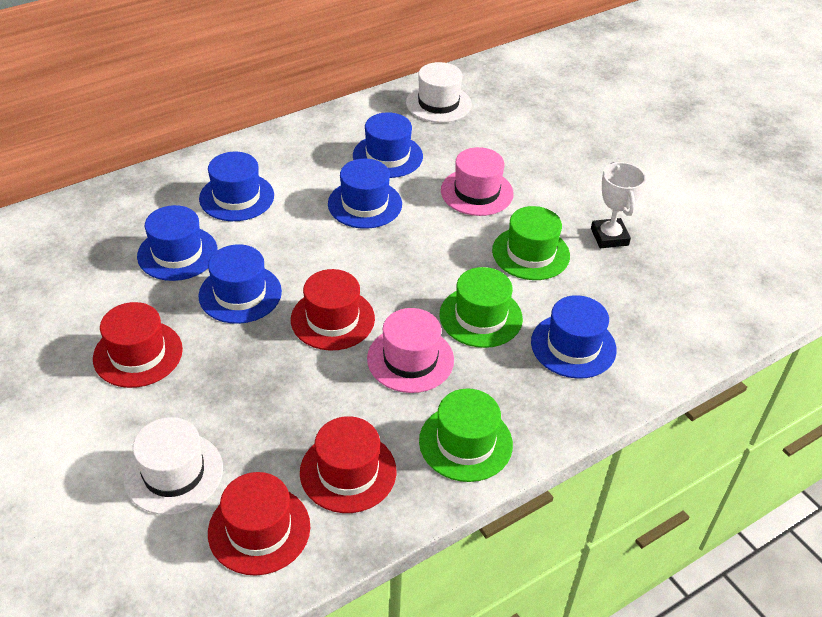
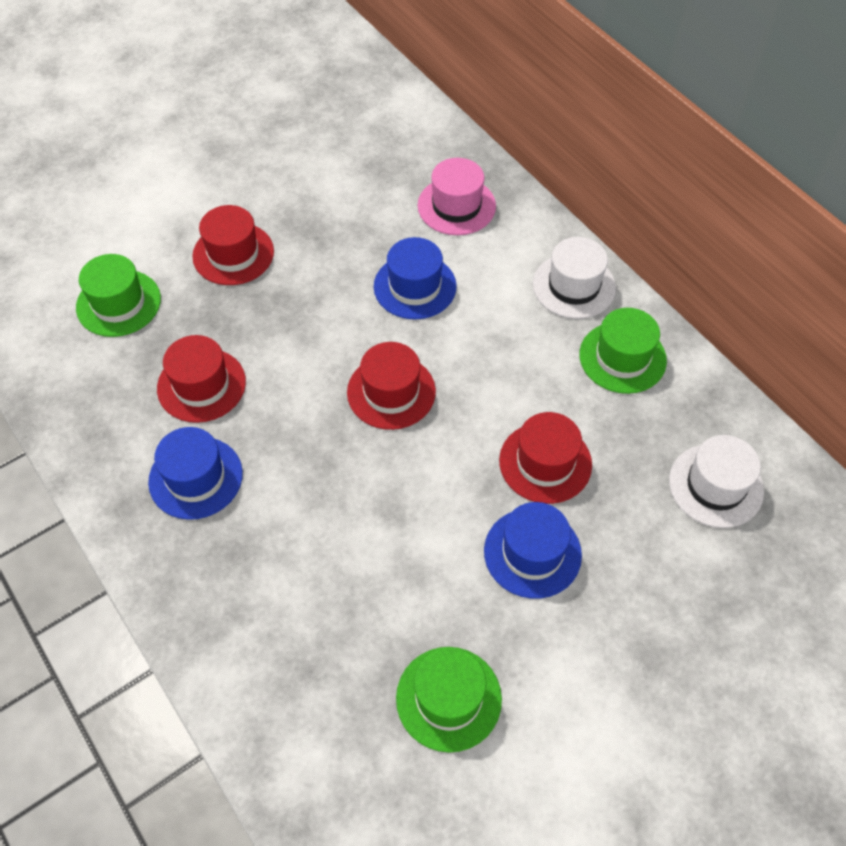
blue hat: [137,205,218,281] [198,244,282,324] [199,152,274,221] [328,158,402,229] [353,112,423,178] [531,295,617,379] = 6 -> [148,427,243,520] [374,237,457,319] [484,502,582,599] = 3
pink hat: [367,308,454,393] [441,147,514,216] = 2 -> [418,158,496,235] = 1
white trophy: [591,161,646,248] = 1 -> none = 0

